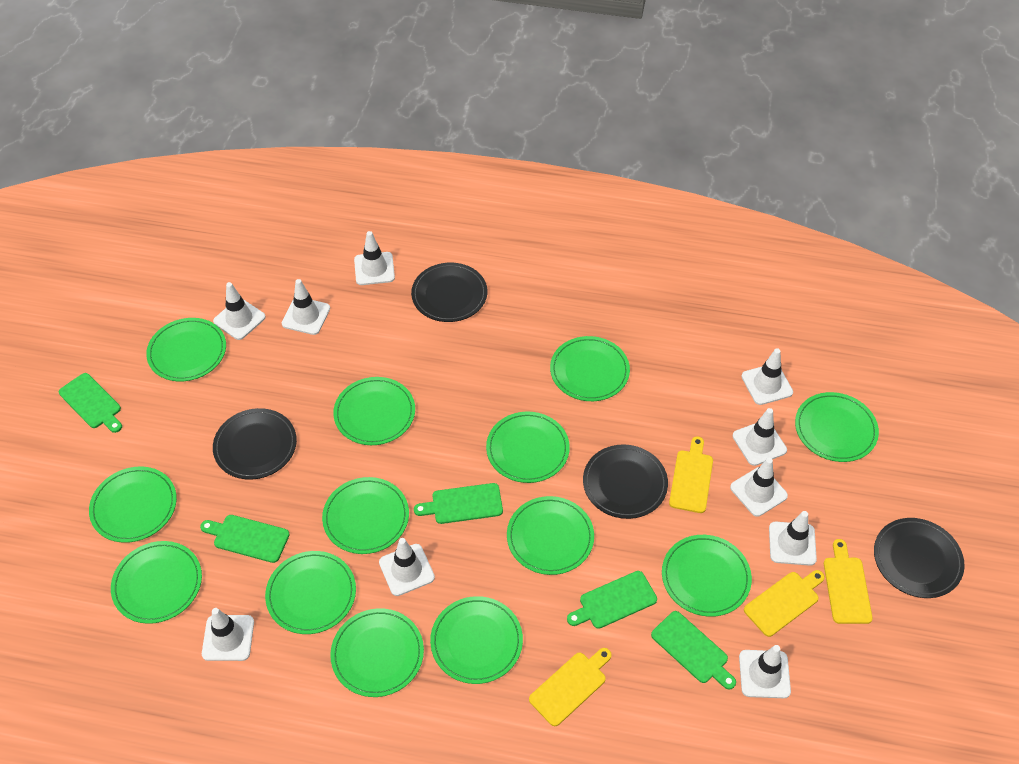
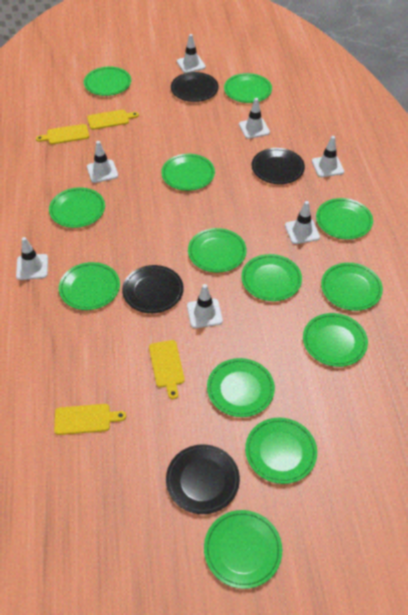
green cutting board: [59,373,122,433] [200,515,290,563] [414,483,503,524] [567,571,657,629] [651,611,736,690] = 5 -> none = 0
white traffic cone: [202,608,254,661] [213,282,265,340] [282,279,330,335] [354,231,395,285] [379,538,435,596] [730,458,788,517] [732,408,787,466] [739,645,791,698] [741,348,793,405] [769,511,817,566] = 10 -> [16,237,48,280] [87,141,118,183] [177,34,206,73] [187,284,223,328] [239,98,270,139] [285,201,320,244] [312,136,344,177] = 7

